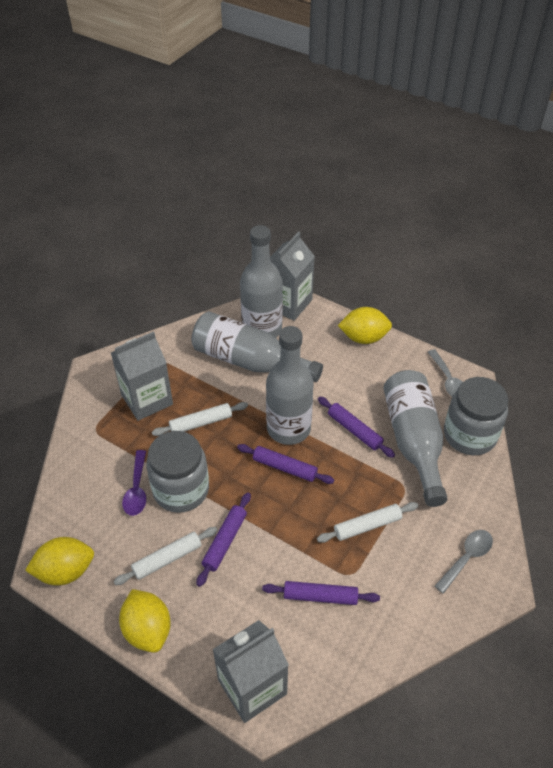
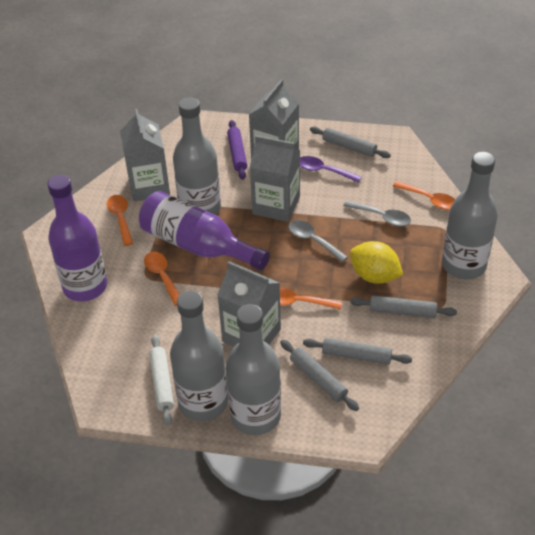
grey carton: [111,331,173,421] [212,620,289,723] [270,232,315,321] = 3 -> [120,109,170,201] [217,261,281,347] [249,79,299,159] [250,135,300,222] = 4
grey jar: [146,431,209,513] [444,377,508,455] = 2 -> none = 0
grey rolling pin: none = 0 -> [280,340,359,411] [303,338,412,365] [310,127,391,158] [350,296,457,318] = 4
orange spoon: none = 0 -> [107,195,133,246] [144,252,180,306] [280,288,342,310] [393,181,455,210] = 4
purple bottle: none = 0 -> [47,175,107,301] [139,191,270,270] = 2
purple rolling pin: [196,492,251,587] [237,444,334,484] [262,581,380,605] [318,397,395,458] = 4 -> [227,120,247,180] = 1
white rolling pin: [113,527,218,585] [152,402,248,436] [317,502,418,543] = 3 -> [149,334,174,426] = 1
yellow lemon: [25,537,94,586] [119,589,170,653] [338,307,392,344] = 3 -> [350,241,403,284] = 1

